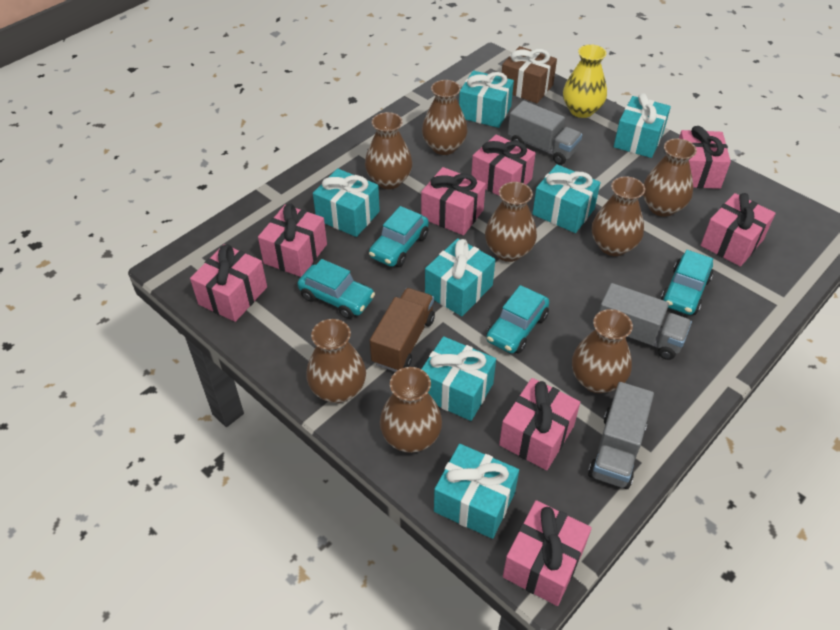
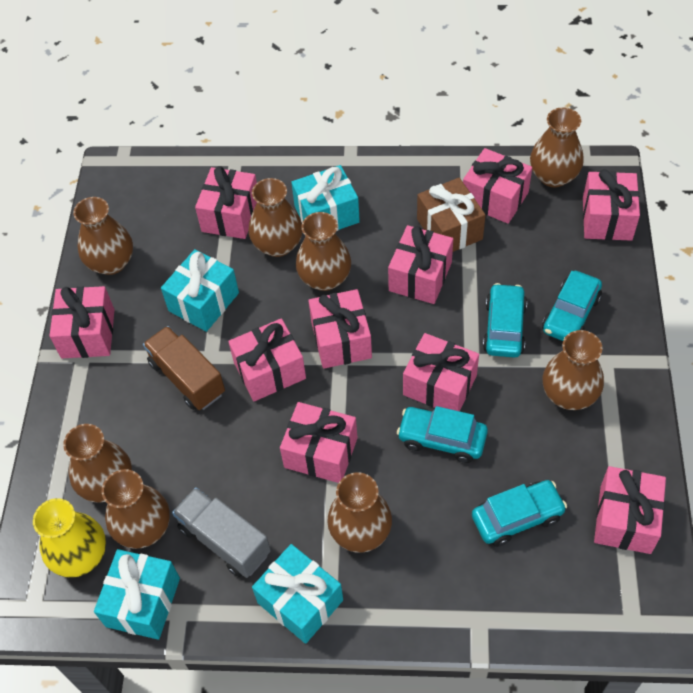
grey truck: [508,100,582,165] [588,382,654,489] [599,283,692,360] = 3 -> [172,487,271,578] = 1
pink gift: [190,244,267,322] [258,204,327,277] [421,167,486,235] [471,134,536,196] [499,378,580,470] [503,500,592,606] [679,126,731,189] [701,193,776,267] = 8 -> [49,286,115,358] [195,166,257,239] [228,318,306,401] [280,402,357,483] [308,289,372,369] [388,225,453,304] [403,333,479,411] [463,148,532,224] [583,169,640,241] [594,466,666,554] = 10
turquoise gift: [313,168,380,237] [421,336,496,421] [425,238,495,316] [434,444,519,539] [459,71,514,128] [533,164,600,233] [614,93,671,158] = 7 -> [94,549,180,640] [161,249,239,332] [252,544,343,644] [291,165,360,231] = 4

